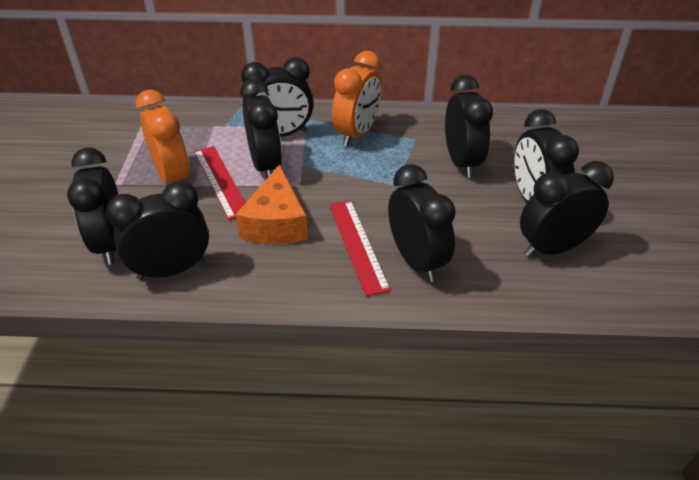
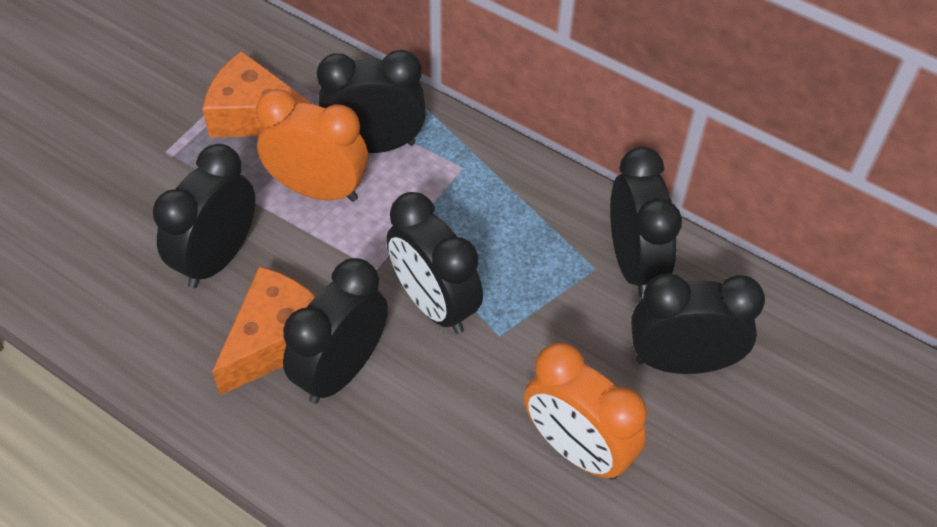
black clock: [67,148,119,265] [106,181,209,280] [240,78,282,178] [241,57,314,136] [388,164,456,282] [445,75,493,178] [514,109,579,202] [520,161,614,257] = 8 -> [153,144,255,288] [283,258,388,404] [317,50,426,153] [386,192,483,334] [610,147,682,297] [631,273,765,374] = 6
orange cheese: [236,164,308,244] = 1 -> [202,51,314,138] [212,266,316,395] = 2
red ruler: [194,146,245,220] [329,200,391,296] = 2 -> none = 0

